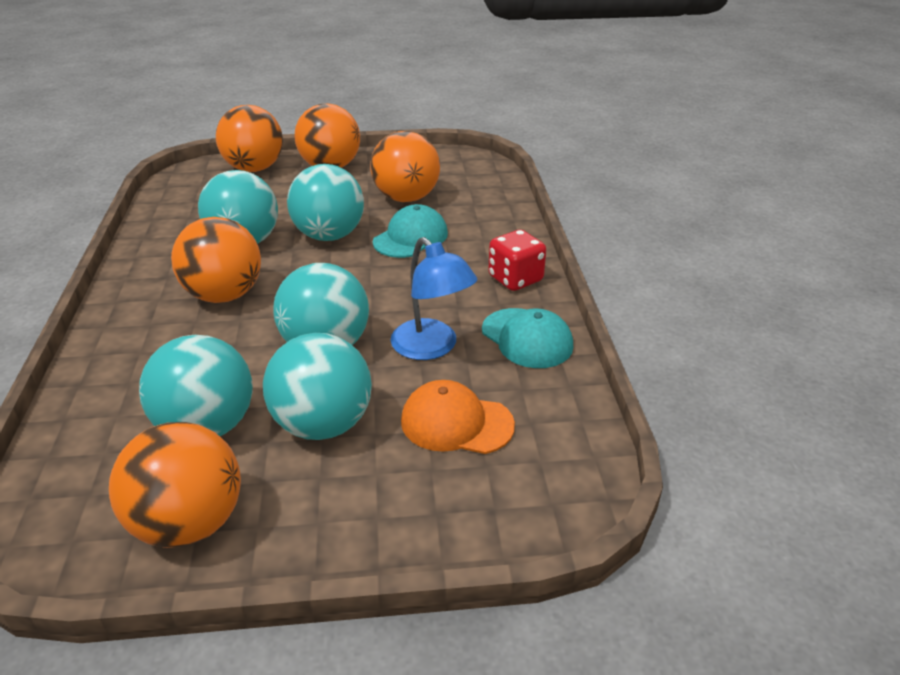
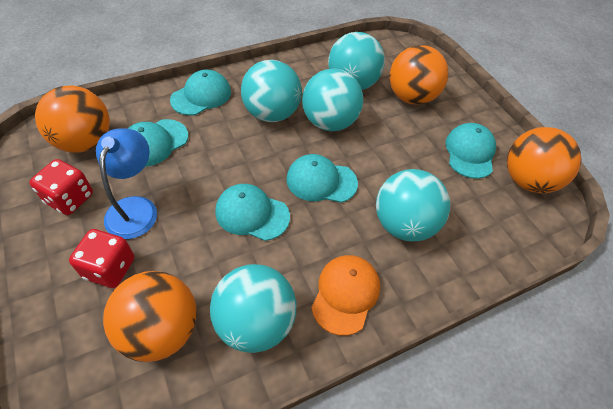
orange ball: [109,422,241,548] [171,217,261,303] [216,105,283,172] [295,103,360,168] [370,131,440,202] = 5 -> [35,85,110,153] [103,271,197,362] [389,45,449,105] [507,127,582,193] = 4
red dice: [488,230,546,291] = 1 -> [30,159,93,215] [69,229,134,288] = 2
turquoise cap: [373,204,448,258] [482,308,573,368] = 2 -> [128,119,188,167] [170,70,231,116] [215,184,290,241] [286,154,358,203] [445,123,496,179] = 5

